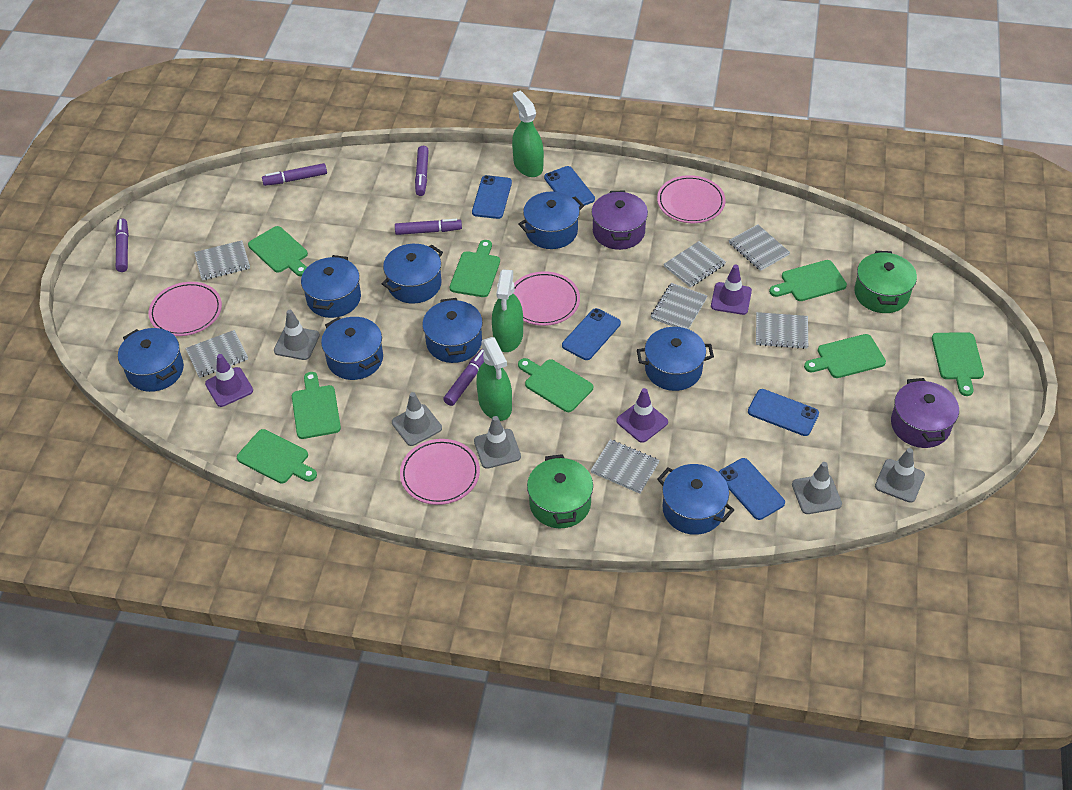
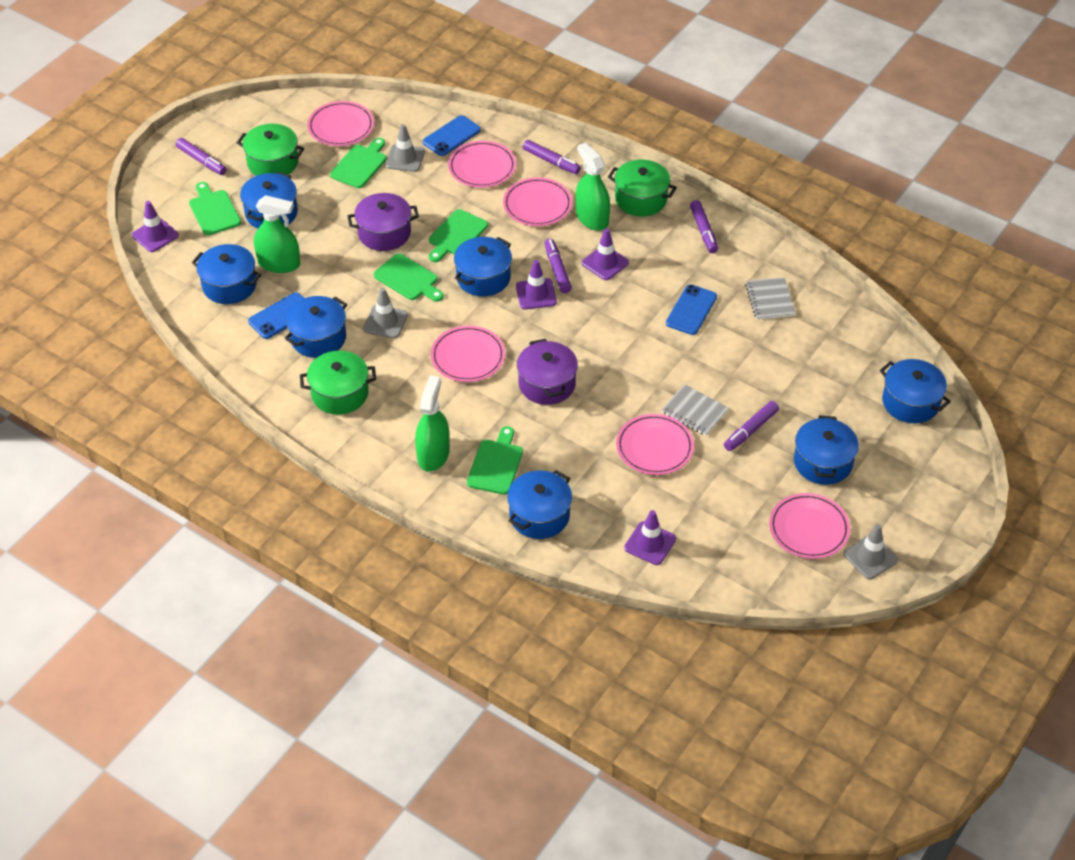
blue phone: [472,175,512,219] [544,166,595,207] [562,308,621,360] [719,458,785,520] [748,389,819,436] = 5 -> [248,292,304,339] [423,115,481,156] [666,285,717,335] = 3
blue pot: [118,328,184,392] [301,255,361,318] [321,317,383,380] [382,244,443,304] [422,298,483,363] [518,191,584,249] [637,327,714,391] [657,464,734,535] = 8 -> [192,244,261,304] [240,172,298,228] [285,296,347,358] [454,237,512,297] [507,470,572,539] [794,415,859,485] [880,359,951,423] = 7
green cutting board: [237,429,317,483] [248,226,308,276] [292,372,341,439] [450,240,500,297] [518,358,593,412] [769,260,847,301] [804,334,886,378] [932,332,984,396] = 8 -> [189,182,241,235] [330,138,387,188] [374,253,444,302] [429,209,488,262] [467,426,523,495] = 5
green pot: [527,454,593,528] [854,251,917,313] = 2 -> [237,124,304,176] [300,351,376,415] [608,160,677,217] = 3
grey notebook: [185,330,248,378] [194,240,250,281] [590,439,660,494] [651,283,707,329] [664,241,726,288] [729,224,790,271] [756,312,808,349] = 7 -> [662,384,729,436] [746,277,796,320] = 2
grey traffic cone: [274,310,320,360] [392,392,442,446] [474,416,521,469] [792,462,842,514] [875,448,925,503] = 5 -> [363,288,408,338] [386,124,425,172] [844,524,898,579] = 3
pink plate: [149,282,222,336] [400,439,480,505] [513,271,580,326] [657,175,726,223] = 4 -> [308,101,374,146] [431,326,505,382] [448,141,516,188] [503,177,572,226] [616,414,694,475] [769,493,850,559] = 6
purple traffic cone: [205,354,253,407] [616,388,668,443] [711,265,752,315] = 3 -> [132,201,179,252] [516,260,557,309] [582,228,629,280] [624,510,676,565] = 4

